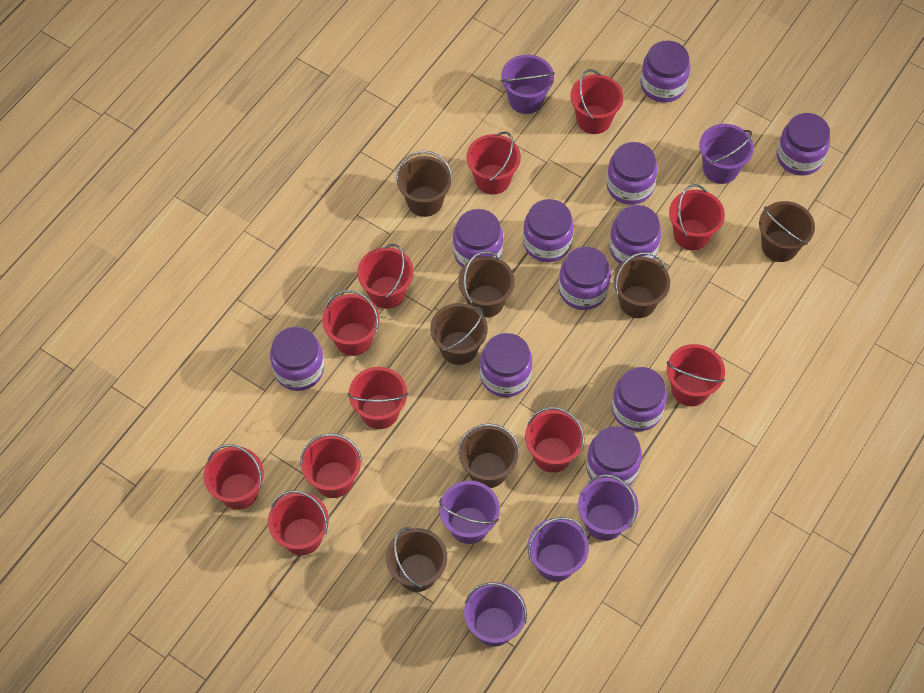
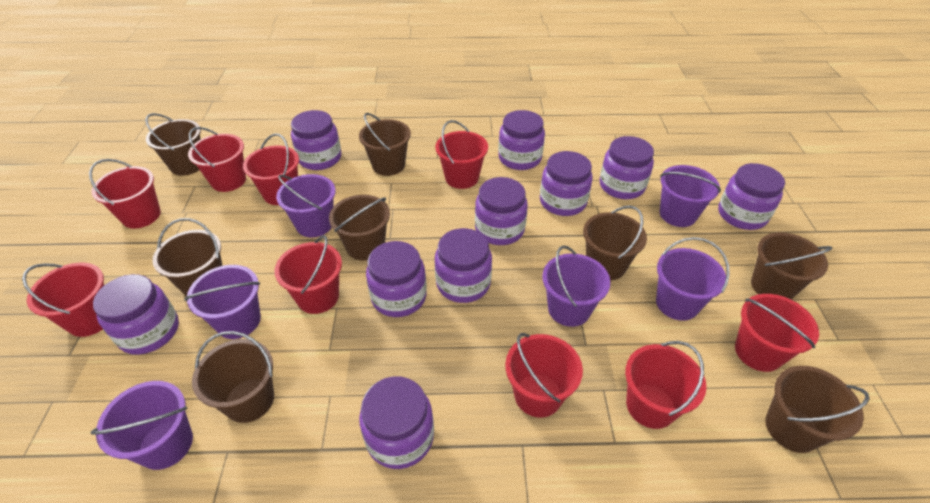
brown bucket: [386,527,447,592] [396,151,453,217] [430,303,488,365] [458,251,515,318] [458,424,520,488] [614,252,670,318] [759,201,815,262] = 7 -> [145,113,201,176] [152,218,223,297] [192,331,274,423] [329,195,390,261] [359,113,411,176] [583,206,647,280] [751,232,832,299] [765,366,870,453] = 8
purple jar: [270,327,324,391] [453,209,503,267] [480,333,532,397] [523,199,574,262] [559,246,611,310] [586,426,642,485] [606,142,658,205] [609,205,661,264] [612,367,667,431] [640,40,690,103] [777,113,830,176] = 11 -> [93,274,179,355] [291,110,341,170] [359,376,434,469] [366,241,427,317] [435,228,492,303] [475,177,528,245] [498,110,545,170] [540,151,593,216] [600,136,654,199] [718,163,785,230] = 10
red bucket: [203,444,264,510] [268,490,329,555] [300,433,362,498] [322,290,380,356] [348,367,408,429] [357,244,414,309] [466,132,521,195] [525,407,584,473] [570,69,624,134] [667,344,725,406] [669,184,725,250] = 11 -> [22,262,104,337] [89,159,161,228] [188,127,246,192] [243,133,299,205] [274,235,342,314] [435,120,488,189] [505,333,583,417] [625,341,706,429] [735,294,819,372] = 9

